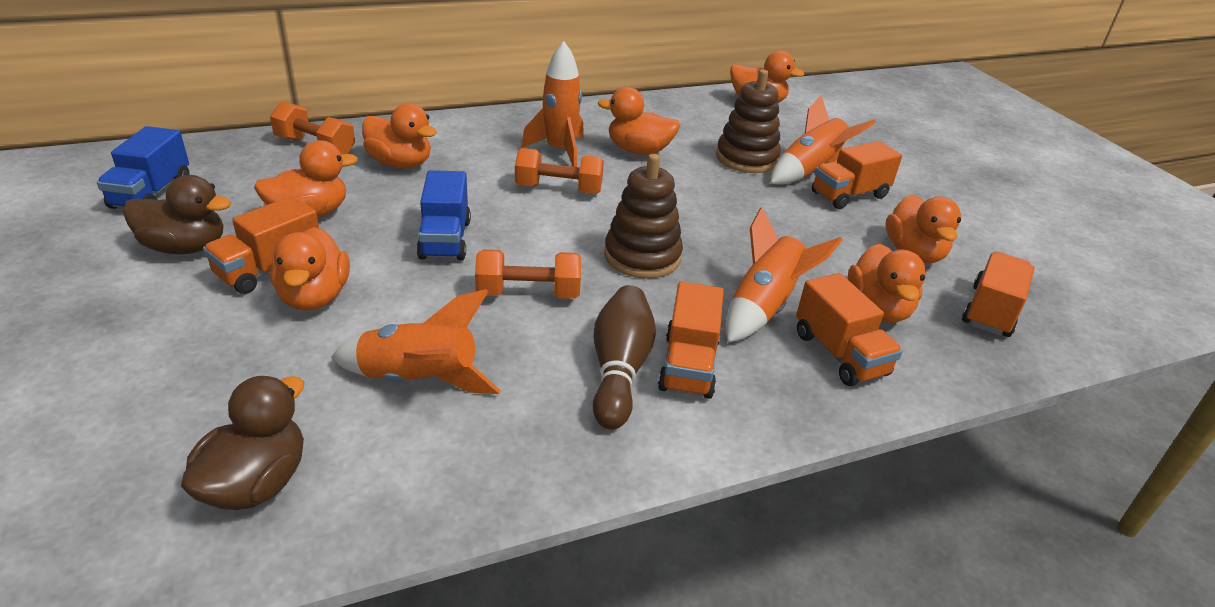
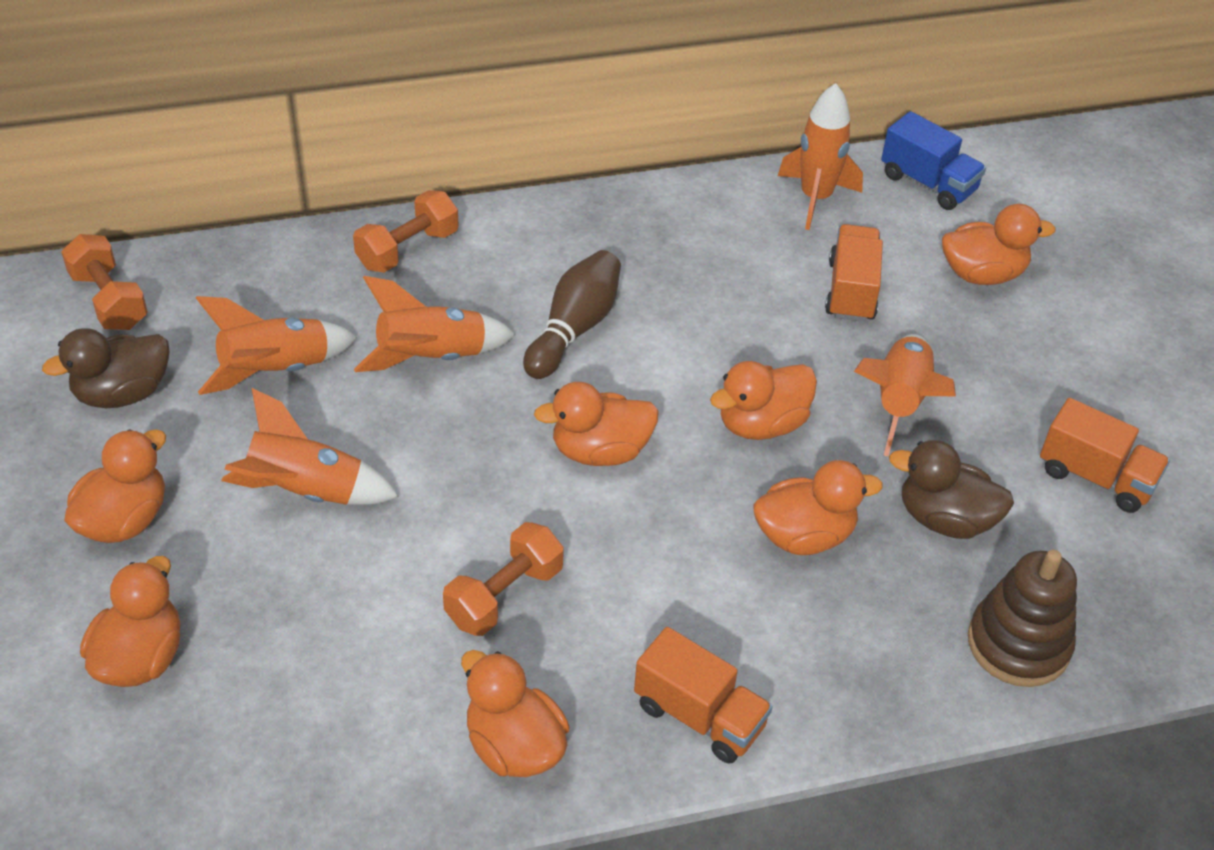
blue truck: [97,126,190,209] [417,170,471,260] = 2 -> [881,111,986,210] = 1
brown stacking toy: [604,154,683,279] [716,69,781,173] = 2 -> [968,550,1077,687] = 1
orange rocket: [331,289,501,394] [521,41,584,167] [725,207,843,343] [770,96,876,185] = 4 -> [196,296,358,395] [221,388,399,505] [354,276,516,372] [778,83,863,230] [854,334,956,457] = 5
orange truck: [203,196,319,294] [658,281,724,399] [796,273,903,386] [812,141,902,209] [962,252,1035,337] = 5 -> [634,627,773,764] [825,224,883,322] [1040,398,1170,513] = 3

